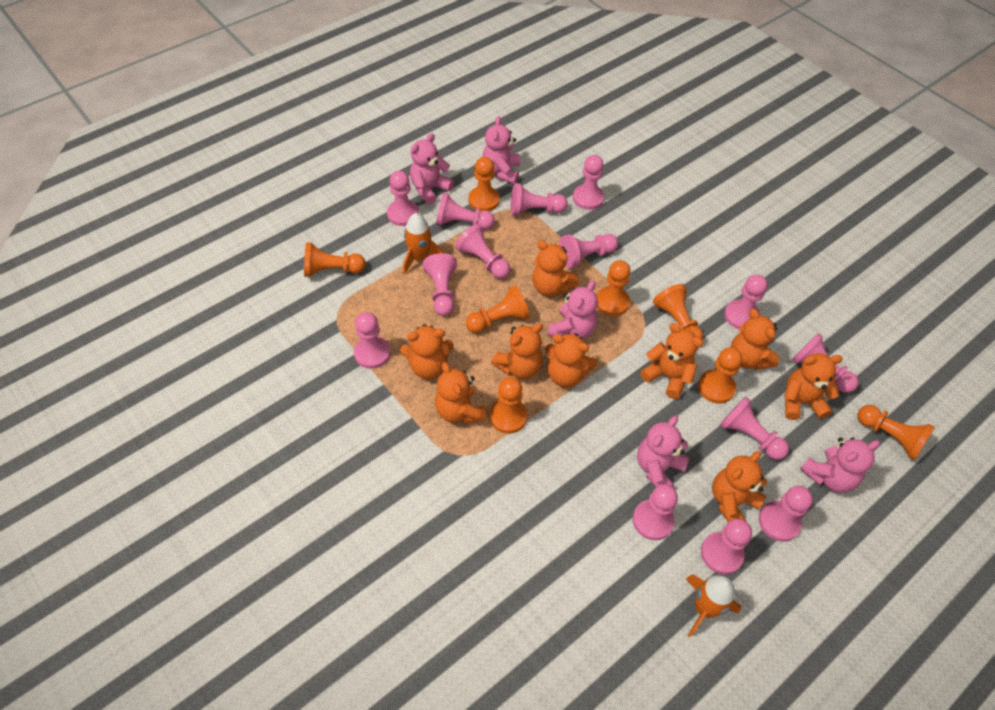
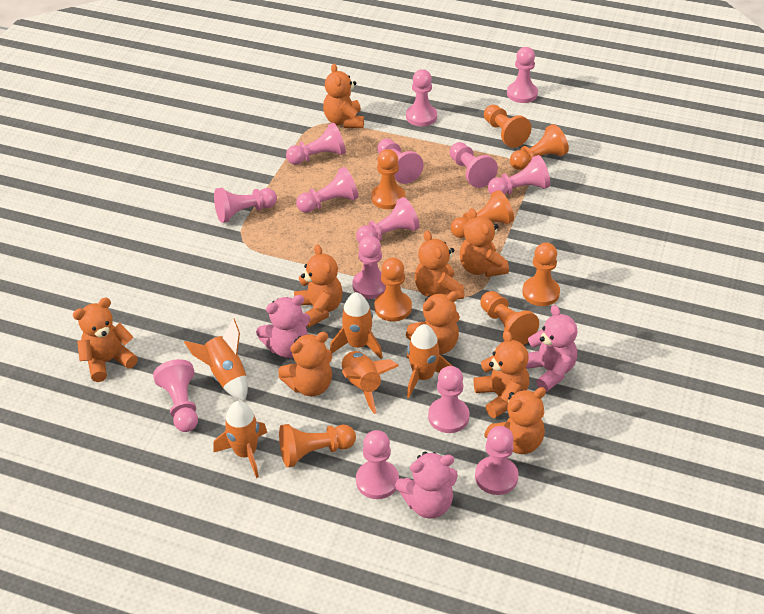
orange rocket: [403,213,444,275] [686,574,741,637] = 2 -> [184,318,248,401] [213,401,267,478] [330,292,383,359] [342,351,399,414] [407,324,452,398] = 5
pink teddy bear: [410,133,454,205] [482,116,520,184] [548,281,598,339] [637,416,689,487] [800,437,880,493] = 5 -> [256,295,310,358] [395,452,458,519] [526,305,577,392] = 3

